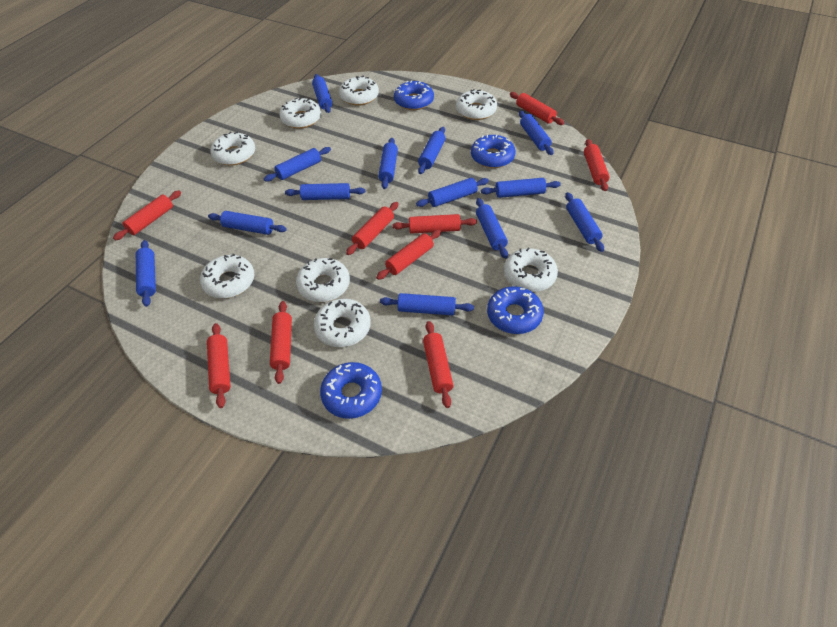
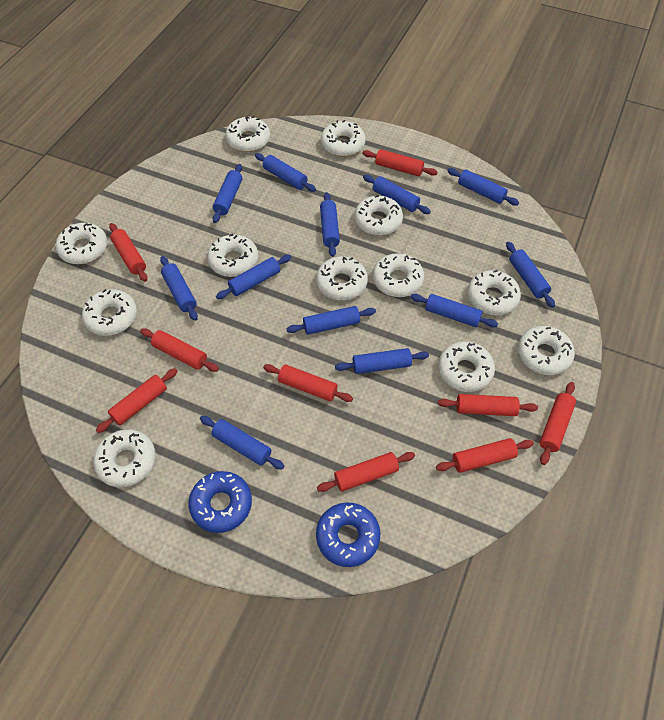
blue donut: [320,362,382,419] [394,81,434,110] [471,135,515,168] [487,286,544,334] = 4 -> [188,471,252,533] [316,502,380,567] = 2
blue rolling pin: [136,240,156,307] [208,211,287,235] [264,147,331,182] [285,183,365,200] [312,74,332,113] [378,138,398,189] [380,293,474,316] [416,178,489,207] [418,127,446,174] [476,198,508,258] [481,178,561,198] [519,111,553,155] [565,192,604,252] = 13 -> [160,256,198,321] [200,416,284,470] [213,164,242,223] [216,255,291,299] [255,153,316,192] [286,306,376,335] [320,192,340,257] [335,348,429,374] [363,175,431,214] [410,294,498,328] [447,168,519,206] [506,242,555,308] = 12
white donut: [200,254,255,298] [210,132,255,165] [279,98,321,129] [296,258,350,302] [314,299,371,347] [339,76,379,106] [456,89,497,120] [504,247,558,292] = 8 -> [56,223,107,264] [82,289,137,336] [93,429,156,487] [207,234,258,277] [225,116,270,152] [316,256,368,300] [321,120,366,157] [354,195,403,235] [373,253,424,297] [438,341,495,392] [467,270,521,315] [518,326,575,375] = 12

